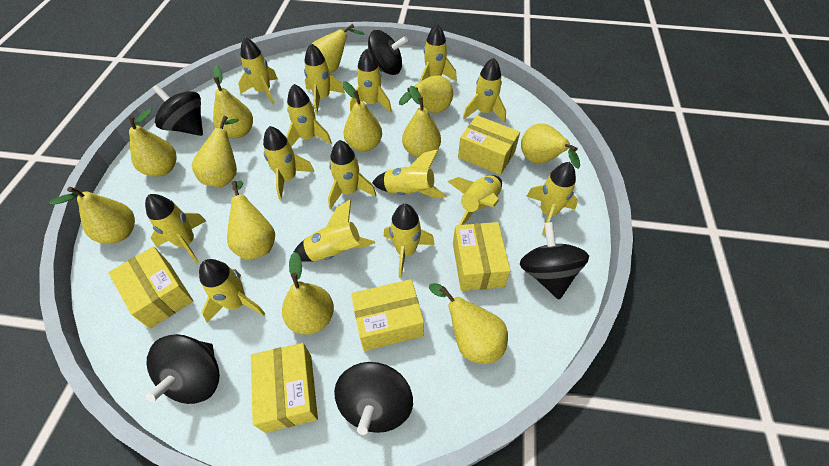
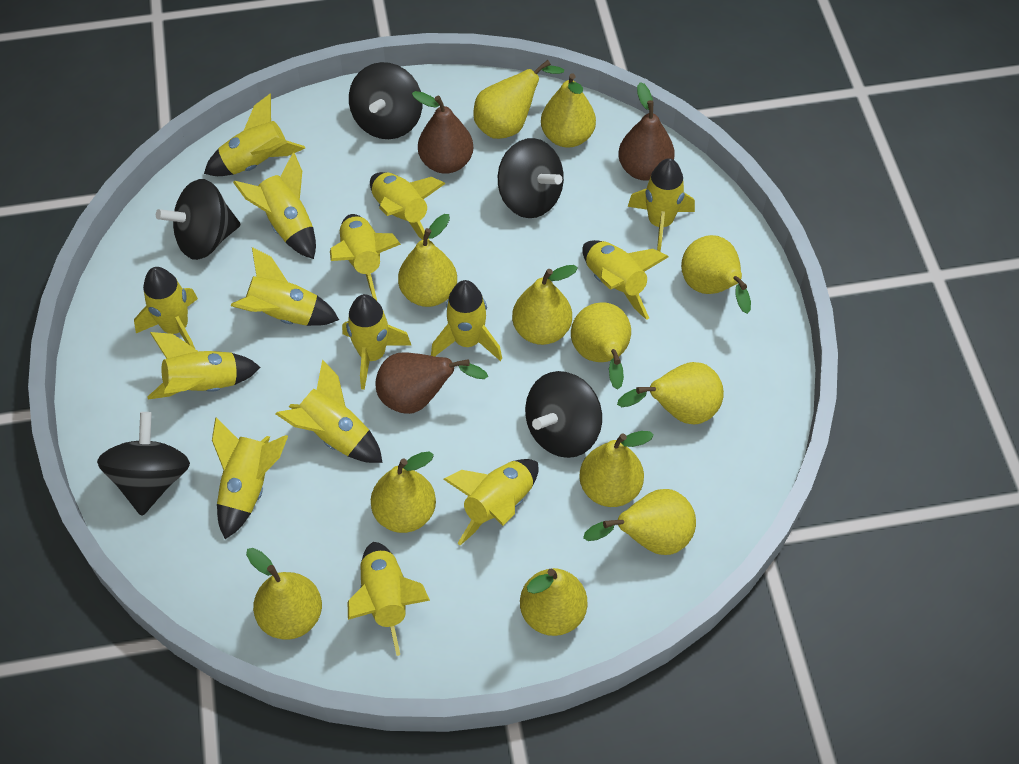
brown pear: none = 0 -> [375,352,488,414] [412,91,473,174] [618,82,675,181] = 3
yellow box: [108,246,193,329] [251,343,318,433] [351,279,424,351] [453,222,511,291] [458,115,520,175] = 5 -> none = 0

